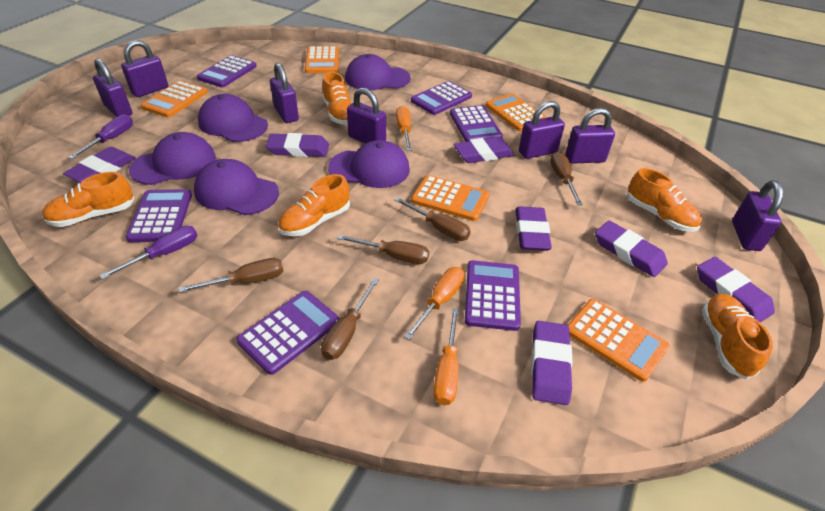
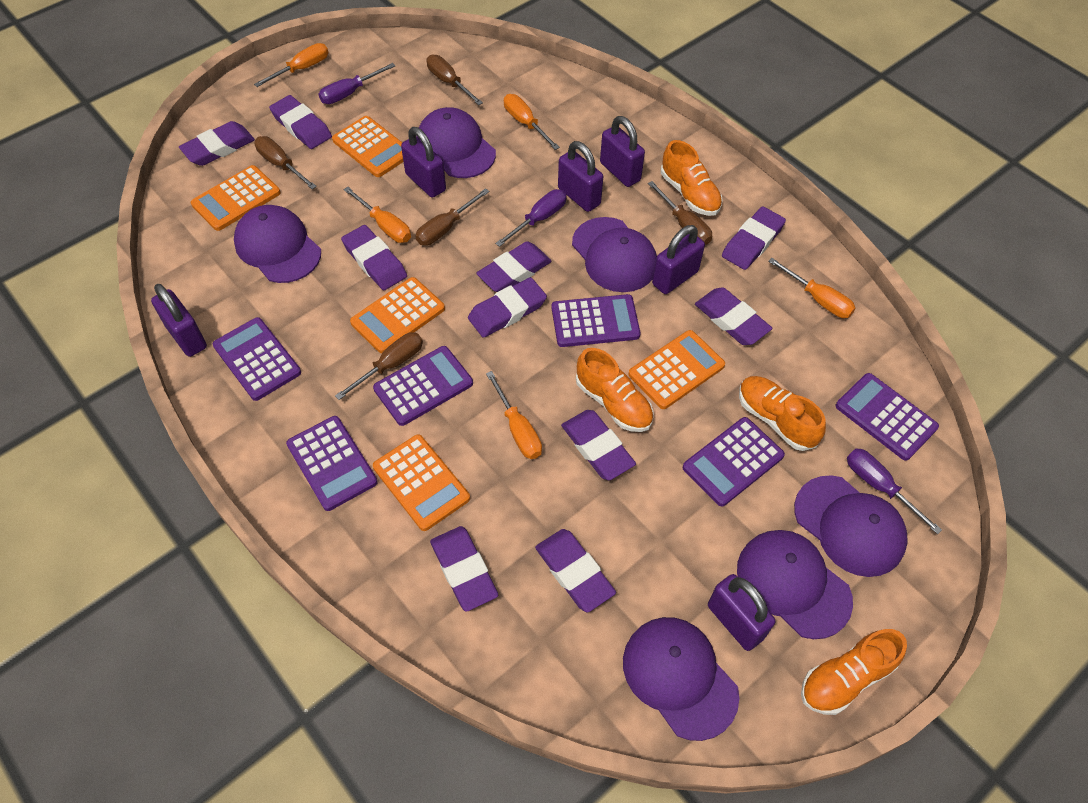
orange screwdriver: [396,106,412,151] [404,267,465,340] [434,308,459,405] = 3 -> [254,43,328,87] [343,187,411,243] [486,371,542,459] [504,94,560,150] [768,258,855,318] = 5
orange shoe: [42,172,134,227] [278,174,350,236] [322,72,352,125] [627,168,702,232] [702,294,773,380] = 5 -> [576,348,654,432] [661,140,723,216] [739,376,826,451] [801,629,907,715] = 4
purple cap: [129,132,216,185] [194,159,279,215] [198,94,268,142] [328,140,410,188] [345,54,411,90] = 5 -> [234,205,321,283] [419,107,496,178] [572,217,657,292] [623,617,739,741] [737,530,853,639] [794,475,908,577] = 6
purple eraser: [63,147,136,183] [266,133,329,157] [454,137,514,163] [515,206,552,251] [531,321,573,405] [595,220,668,277] [697,257,775,322] = 7 -> [179,121,255,166] [269,95,332,149] [341,225,407,290] [430,526,499,612] [468,277,547,338] [476,241,552,292] [535,529,616,612] [561,410,636,480] [695,287,772,345] [722,206,786,270] = 10
purple padlock: [93,58,132,117] [121,40,168,97] [270,63,299,123] [347,88,386,143] [519,101,565,159] [565,108,615,164] [732,180,783,251] = 7 -> [151,284,207,357] [401,127,446,198] [558,141,603,212] [600,116,645,187] [652,225,705,294] [708,574,775,651] = 6
purple screwdriver: [68,114,133,159] [99,226,197,279] = 2 -> [319,63,395,104] [495,189,567,247] [847,448,942,534] = 3

